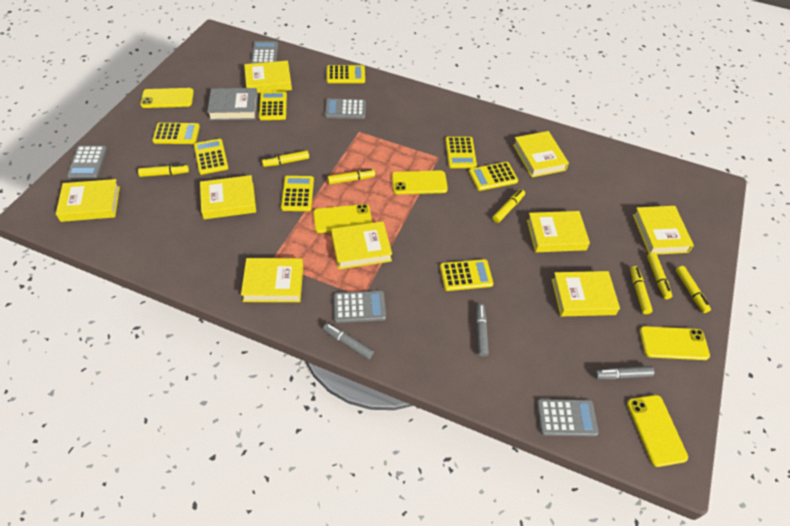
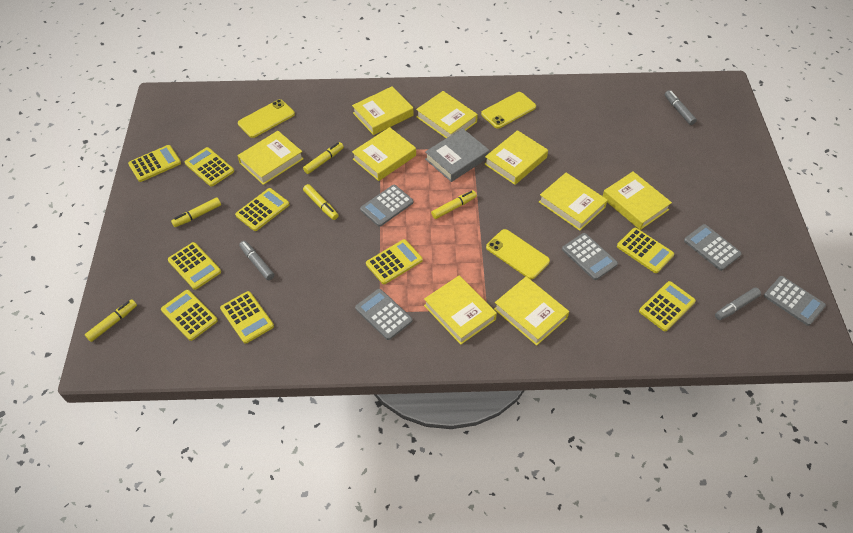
yellow calculator: [152,123,200,144] [194,139,228,175] [259,91,287,120] [281,176,314,211] [327,65,365,83] [440,259,493,291] [445,137,477,168] [469,162,518,191] = 8 -> [128,145,181,182] [161,290,218,341] [168,242,221,290] [185,147,234,187] [220,291,274,344] [235,188,290,231] [366,239,423,284] [617,228,674,273] [639,281,696,331] = 9
yellow marker: [138,164,189,177] [262,150,309,167] [328,169,375,184] [492,189,525,223] [630,266,653,314] [647,252,672,299] [676,266,711,313] = 7 -> [85,299,137,342] [171,197,221,227] [303,142,344,174] [303,184,338,220] [431,190,477,219] = 5
yellow phone: [140,88,194,108] [313,204,372,233] [392,170,448,194] [627,395,688,467] [640,326,710,360] = 5 -> [238,99,295,138] [481,92,536,129] [486,229,550,279] = 3

